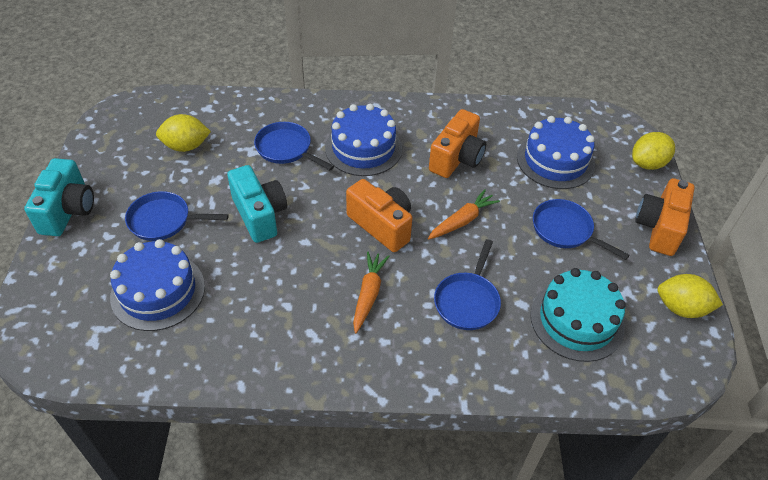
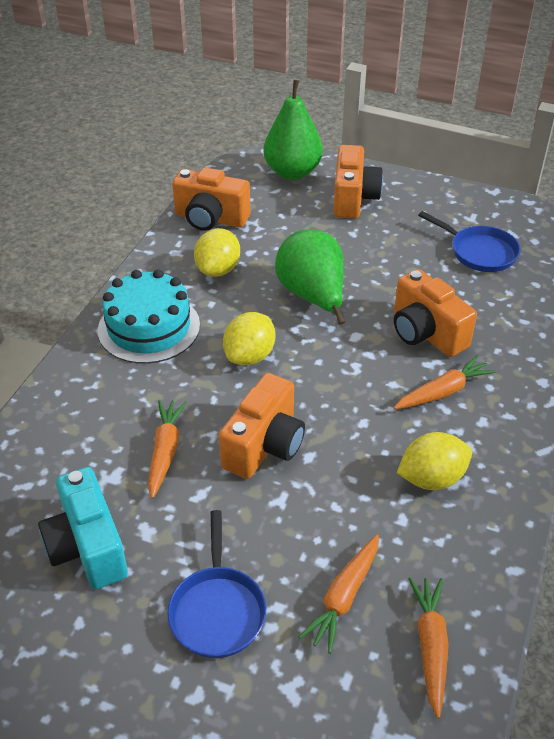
blue cake: [110,239,205,331] [325,104,402,176] [517,116,595,189] = 3 -> none = 0
blue pan: [125,191,229,241] [254,122,334,170] [434,239,501,330] [533,199,630,260] = 4 -> [167,510,266,658] [418,211,521,272] = 2
green pear: none = 0 -> [264,80,323,180] [275,229,345,325] = 2
orange camera: [346,179,412,252] [429,109,486,178] [635,178,695,256] = 3 -> [172,167,250,231] [219,373,305,479] [333,145,383,219] [394,269,477,357] = 4
orange carrot: [353,252,390,333] [428,189,500,239] = 2 -> [148,400,187,499] [299,534,379,654] [394,355,496,409] [408,577,449,719] = 4
turquoise camera: [24,158,94,236] [227,165,287,243] = 2 -> [38,467,128,589] = 1

